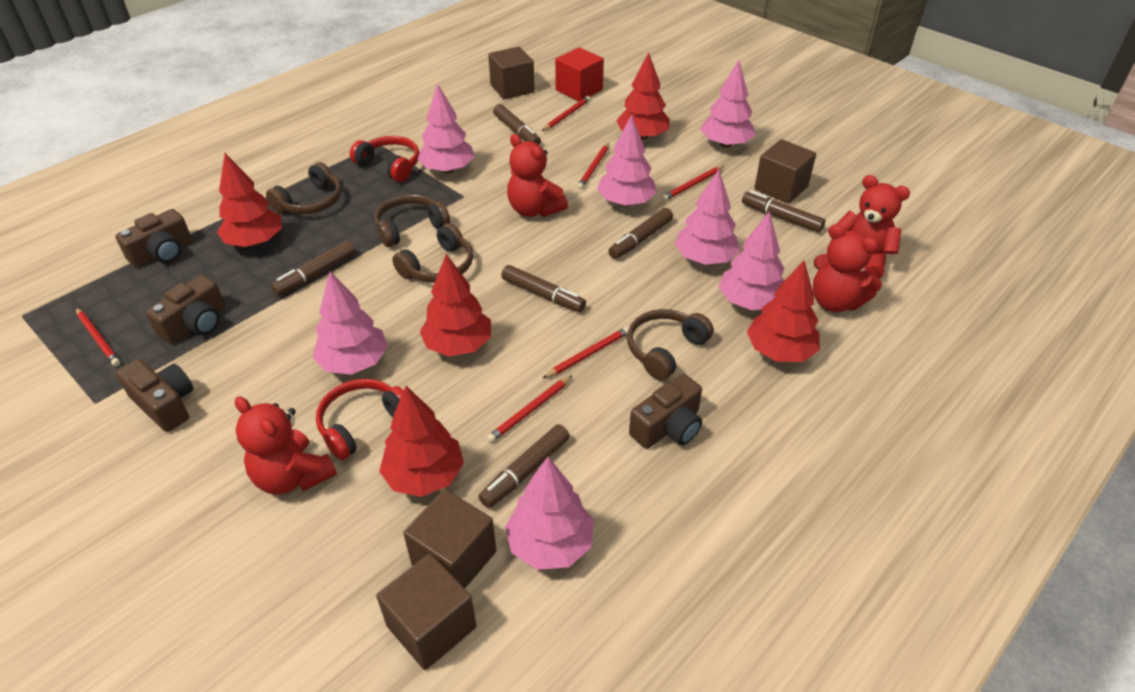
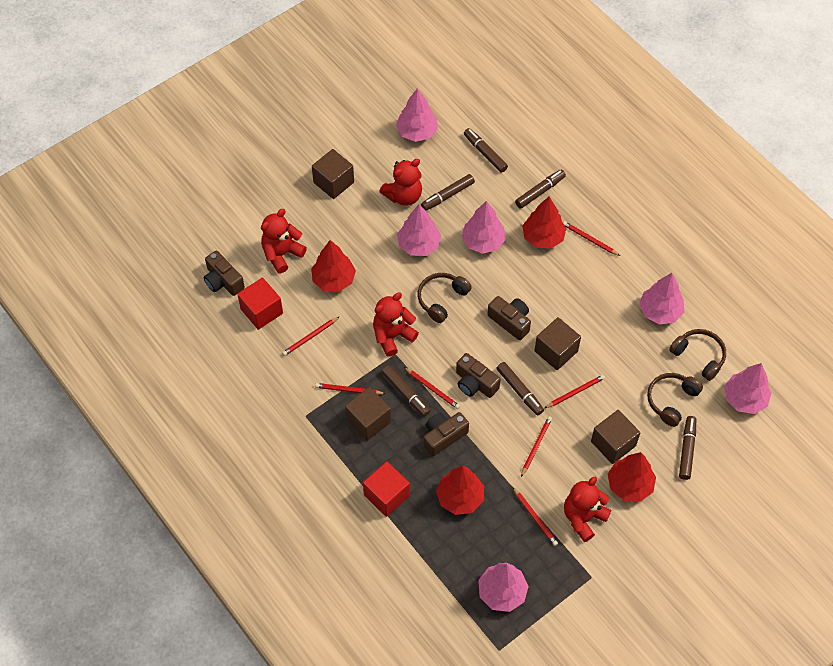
brown headphones: [266,162,342,214] [375,194,450,247] [392,223,473,283] [627,309,714,381] = 4 -> [418,273,472,323] [647,373,703,427] [669,329,726,381] = 3
pink tree: [313,271,388,375] [417,83,475,173] [505,457,594,570] [597,114,657,207] [675,169,740,265] [700,60,755,148] [718,211,784,310] = 7 -> [396,88,438,142] [397,204,441,256] [462,201,506,254] [478,562,529,612] [639,273,684,325] [724,363,771,414] = 6
red cube: [555,47,604,101] = 1 -> [237,278,283,330] [363,461,410,517] = 2
red headphones: [316,379,404,461] [350,136,420,182] = 2 -> none = 0
red pencil: [76,308,120,366] [487,375,573,443] [542,96,590,131] [543,327,629,378] [577,143,609,189] [662,166,724,201] = 6 -> [282,316,340,356] [315,383,386,395] [404,367,460,409] [513,487,558,546] [521,416,552,477] [545,375,605,408] [563,221,620,256] = 7
red tree: [217,153,282,247] [379,386,464,497] [420,254,491,356] [616,52,670,140] [747,261,820,362] = 5 -> [311,240,356,292] [436,466,484,515] [522,197,566,249] [608,452,656,502] = 4

